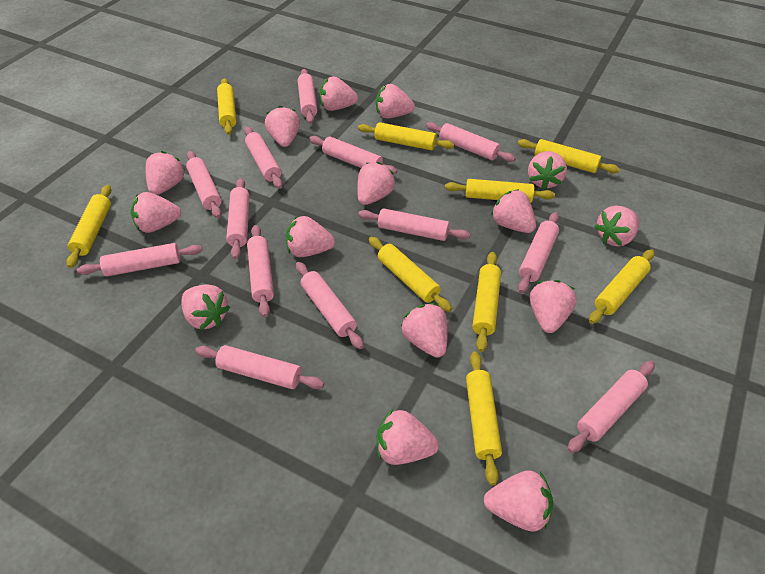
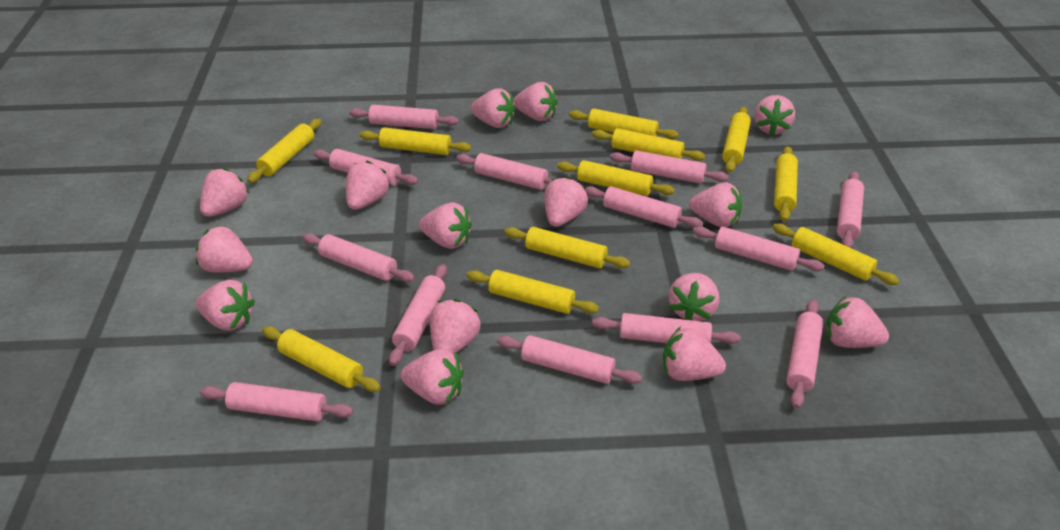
yellow rolling pin: [66,185,111,268] [217,78,236,135] [358,122,455,150] [369,237,452,312] [445,179,555,203] [466,351,502,486] [472,252,501,352] [517,139,620,173] [589,249,655,324] = 9 -> [247,118,322,183] [262,326,381,392] [359,127,472,155] [467,270,599,314] [504,227,630,268] [557,160,675,196] [569,109,679,139] [592,128,705,161] [722,107,751,173] [772,224,899,285] [774,146,798,222] = 11

